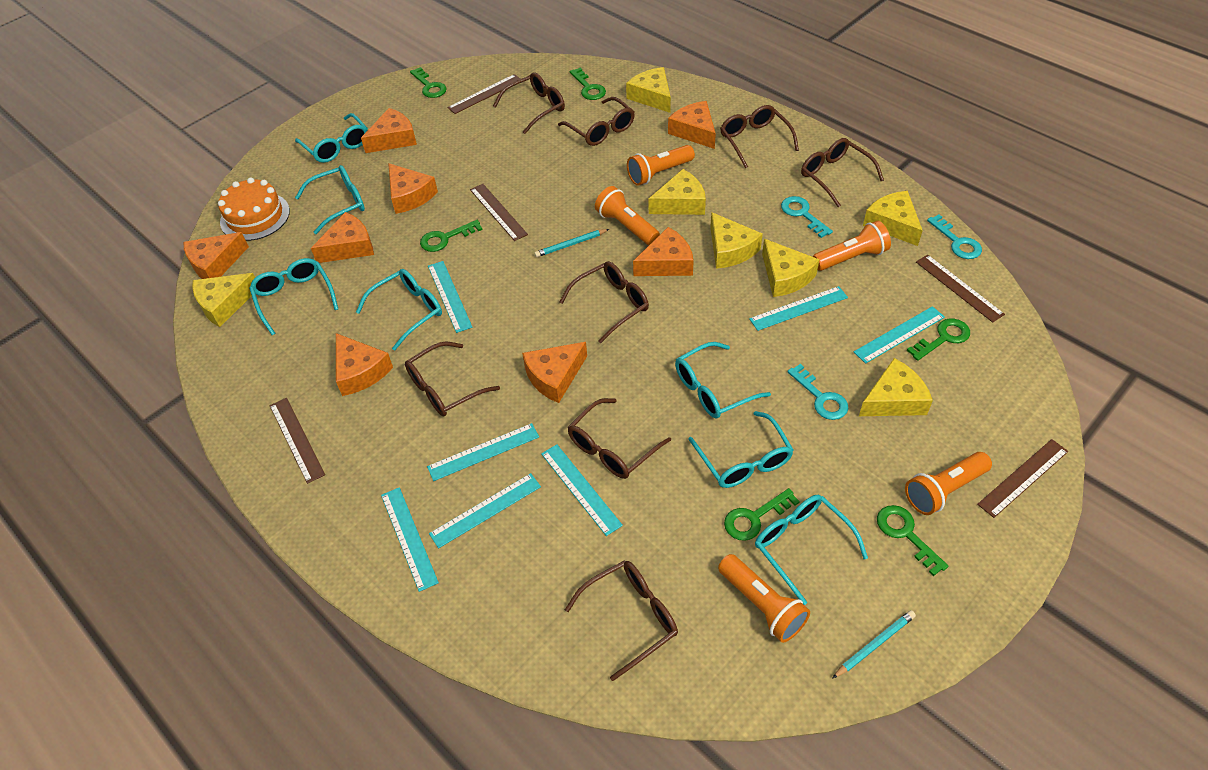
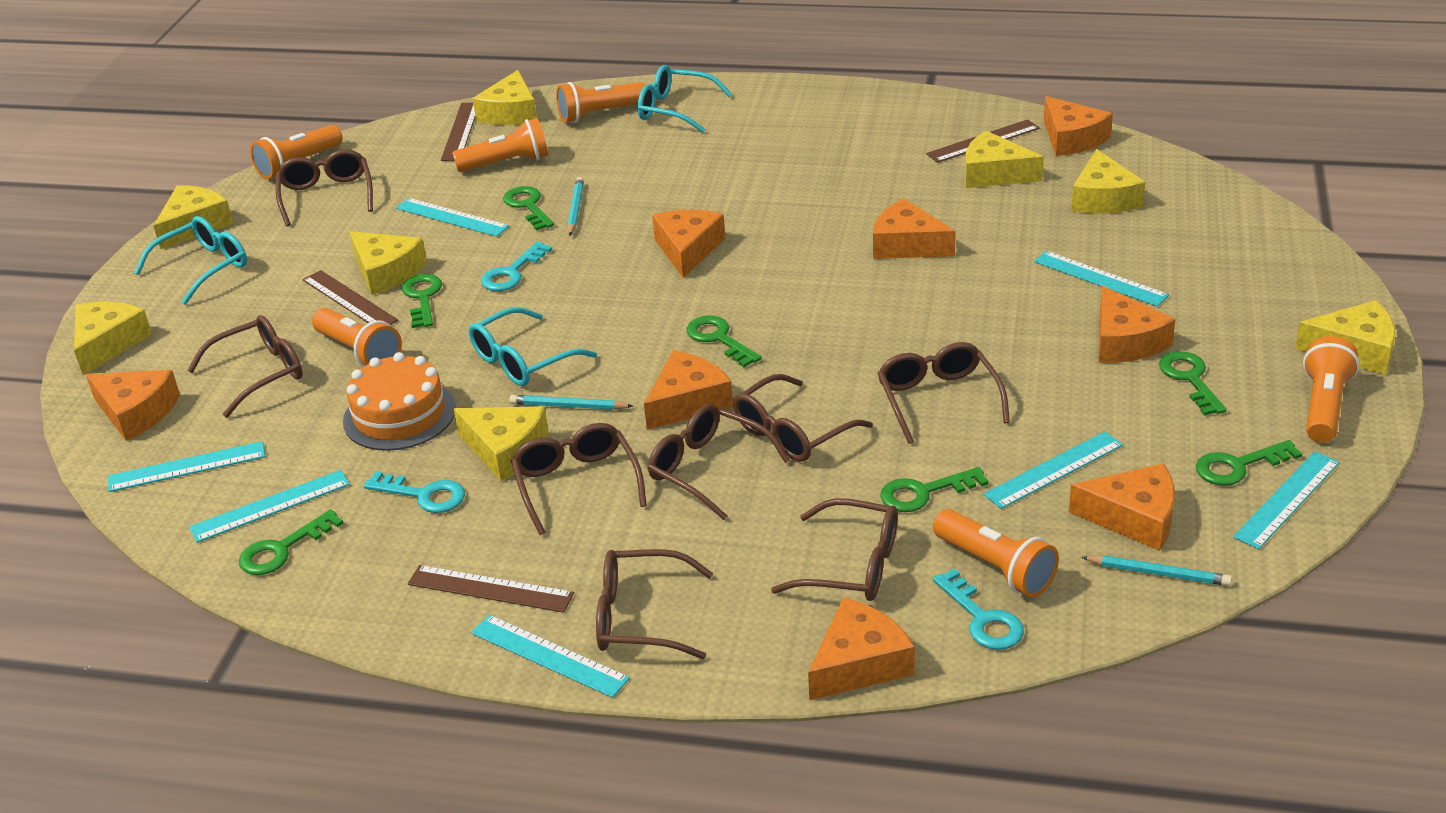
brown ruler: [270,398,325,484] [447,74,520,114] [470,184,528,241] [916,255,1005,323] [977,439,1068,518] = 5 -> [302,270,398,325] [407,565,574,613] [441,102,476,161] [926,119,1040,163] = 4
green key: [410,67,447,98] [420,220,483,252] [570,68,606,100] [724,488,800,541] [877,505,948,576] [907,319,970,361] = 6 -> [239,509,344,575] [402,274,442,328] [503,186,554,231] [687,316,761,367] [880,467,989,512] [1159,351,1227,416] [1196,440,1302,486] = 7
orange flashlight: [595,186,660,245] [627,145,695,186] [718,554,810,643] [813,221,891,271] [905,452,992,515] = 5 -> [250,125,343,179] [312,308,402,367] [452,118,549,172] [556,82,645,123] [933,509,1059,597] [1303,336,1360,443] = 6
turquoise glasses: [249,258,338,335] [295,113,368,163] [295,165,365,234] [356,269,442,351] [675,342,771,418] [688,411,794,488] [755,495,868,605] = 7 -> [134,216,247,305] [469,307,597,386] [638,65,732,133] = 3
turquoise pencil: [534,229,609,257] [832,610,916,679] = 2 -> [509,395,633,410] [567,177,584,235] [1081,555,1232,586] = 3
yellow cheese: [192,273,255,327] [626,67,671,113] [649,169,706,215] [710,212,763,269] [762,239,820,297] [859,358,933,416] [863,191,923,246] = 7 -> [74,302,152,375] [153,185,234,249] [349,231,427,295] [454,406,549,481] [473,70,537,125] [965,131,1044,188] [1071,149,1145,214] [1295,300,1395,375] = 8

